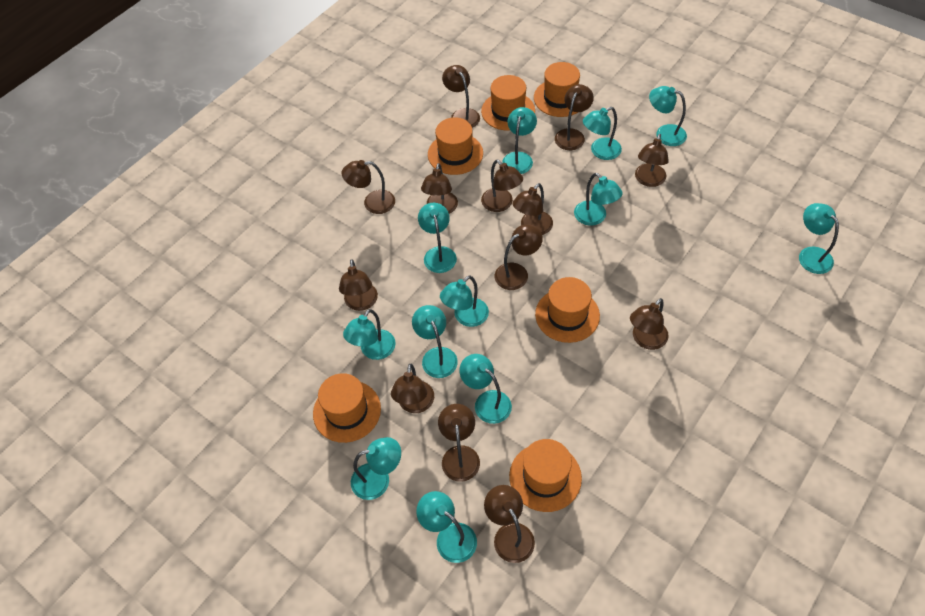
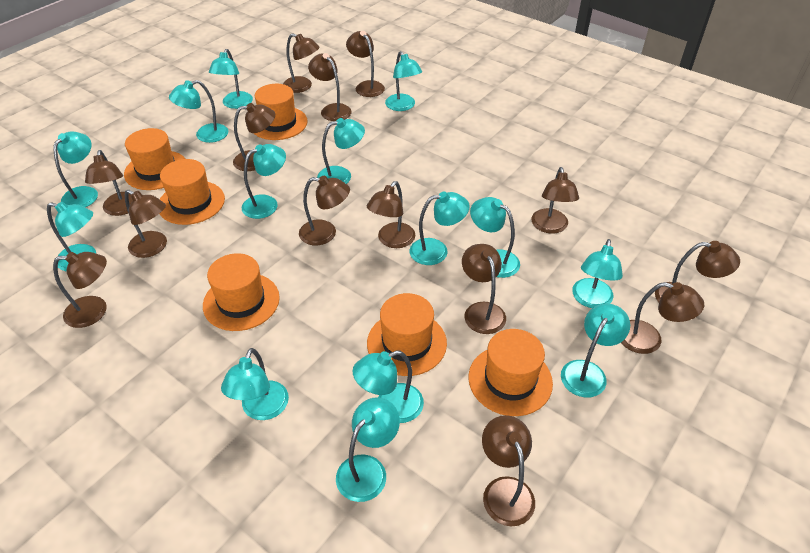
brown lamp: [339,259,378,311] [342,160,395,214] [391,364,434,413] [421,163,458,214] [438,404,480,482] [442,65,480,128] [481,160,523,212] [484,485,535,563] [495,225,543,290] [512,183,553,235] [555,84,594,150] [630,298,669,350] [635,134,669,187] = 13 -> [53,252,107,328] [85,150,133,216] [125,190,167,258] [233,103,275,171] [283,33,319,93] [299,175,350,245] [308,53,352,121] [346,31,385,97] [367,181,415,248] [462,244,506,334] [482,415,535,526] [531,167,579,234] [621,282,704,354] [655,241,740,303] = 14
turquoise lamp: [343,309,396,360] [351,437,401,500] [412,305,458,378] [416,491,477,563] [418,203,457,273] [440,275,489,327] [460,354,512,424] [502,107,537,174] [574,173,623,226] [583,107,622,160] [649,86,687,146] [799,203,839,274] = 12 -> [47,202,96,271] [54,131,98,207] [169,80,228,143] [209,49,253,109] [221,348,289,420] [242,144,286,219] [317,118,365,184] [336,397,400,502] [353,350,424,423] [385,51,422,111] [409,192,470,265] [470,197,520,278] [561,304,630,398] [572,239,623,308] = 14

